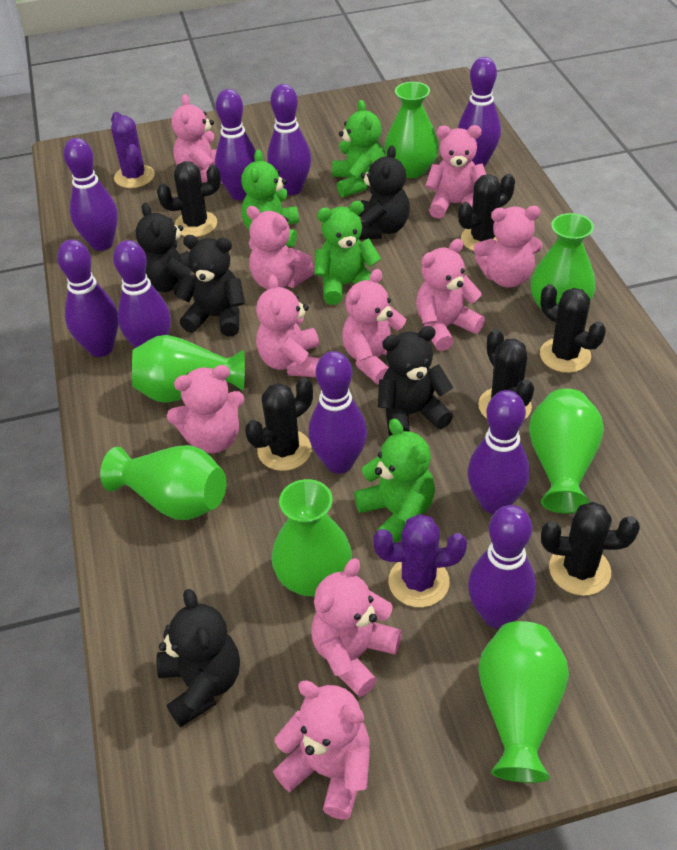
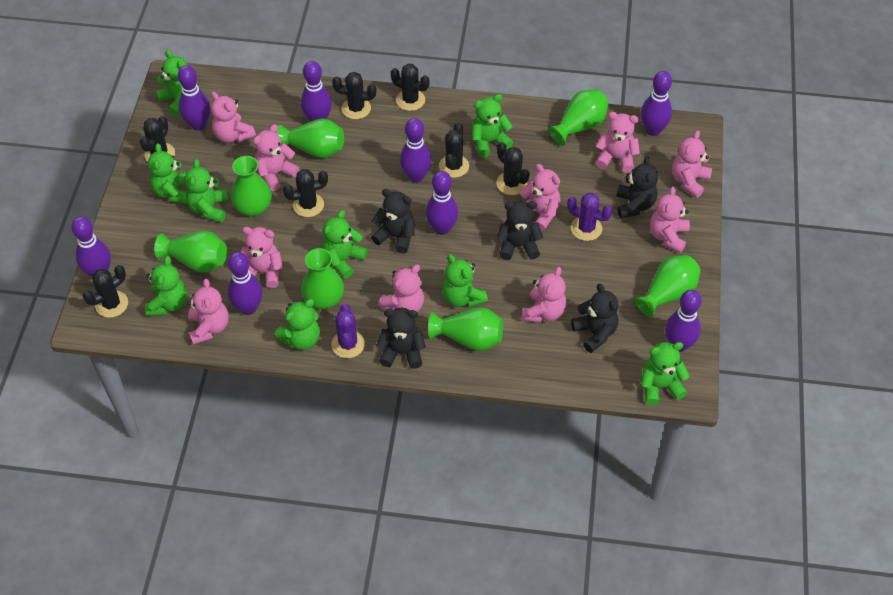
black cactus: [157,161,221,237] [245,378,313,471] [458,174,515,251] [478,329,534,420] [540,284,606,373] [541,502,640,596] = 6 -> [83,265,128,318] [140,116,175,162] [283,169,328,217] [332,72,376,119] [391,64,430,111] [439,122,469,178] [496,142,530,195] = 7
green teddy bear: [241,150,299,247] [314,201,381,305] [332,100,385,197] [354,419,435,542] = 4 -> [145,256,187,316] [148,143,187,204] [155,50,187,116] [185,159,229,223] [274,299,320,350] [322,210,368,279] [442,254,488,307] [472,94,513,158] [641,342,690,405] = 9
purple bowling pin: [57,239,119,357] [63,138,118,251] [113,240,171,348] [215,89,256,200] [267,84,311,195] [308,351,367,474] [458,57,501,167] [468,390,530,514] [468,505,536,629] = 9 -> [71,216,111,277] [178,65,210,130] [228,252,262,315] [301,61,332,122] [399,118,432,183] [425,171,458,235] [641,71,672,136] [665,290,702,352] = 8

